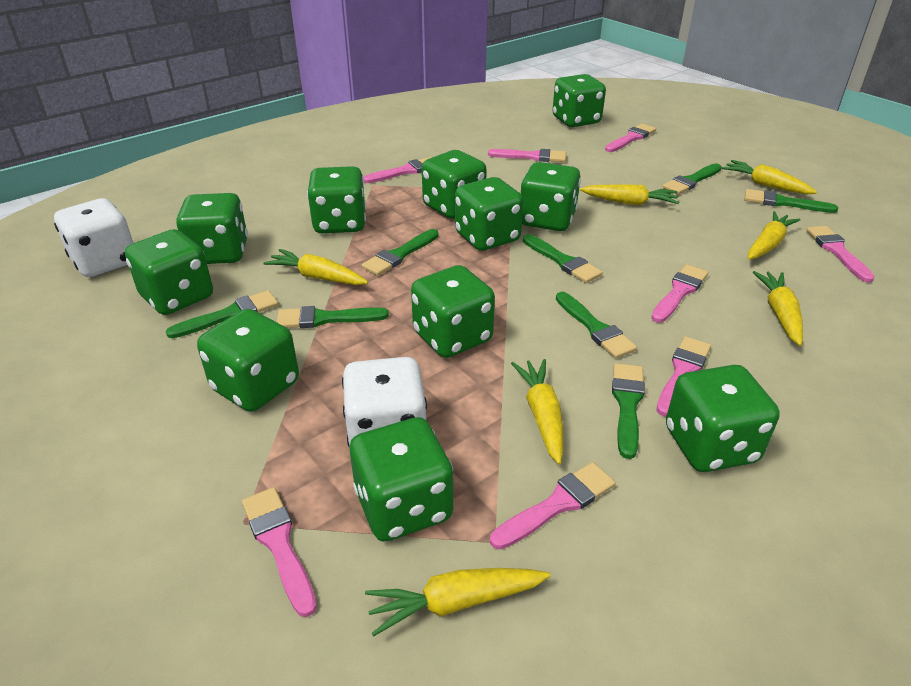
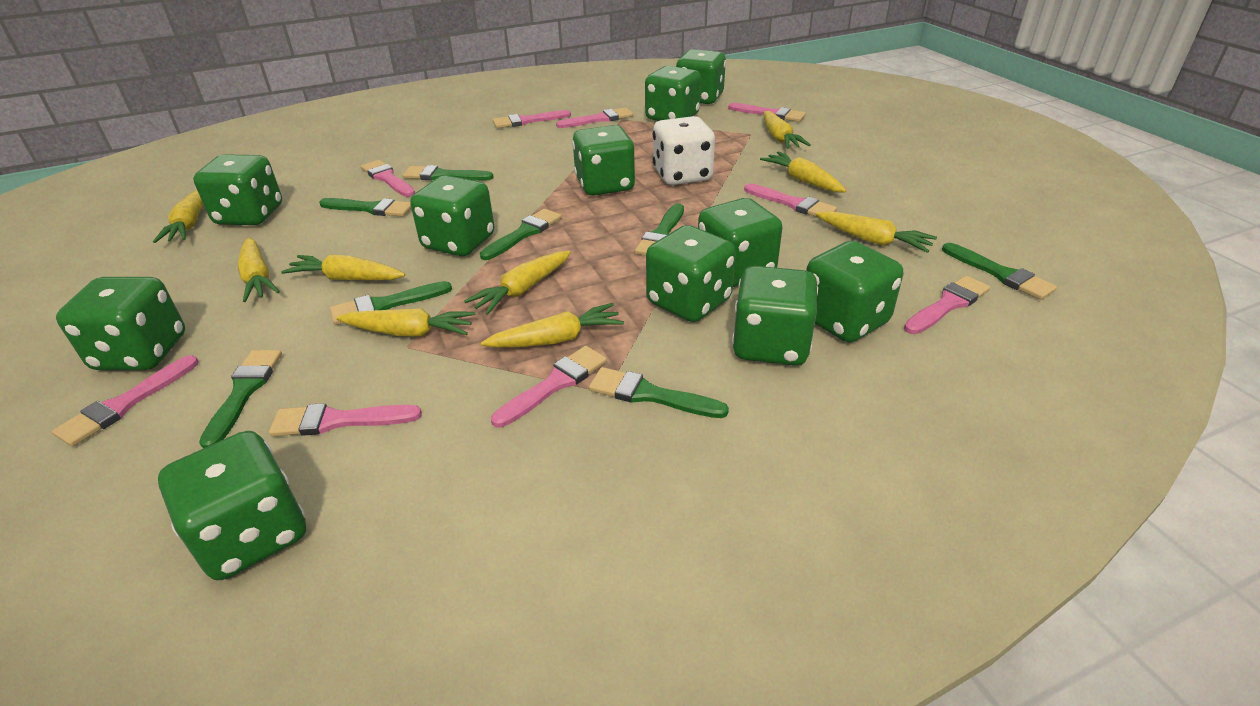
pink brush: [242,487,317,617] [363,157,432,183] [488,149,566,162] [490,462,616,549] [605,124,656,152] [651,264,709,323] [657,336,711,417] [806,226,875,283] = 8 -> [52,355,199,447] [269,403,422,436] [361,160,415,197] [491,346,607,428] [493,110,571,128] [556,107,633,128] [728,103,806,122] [744,183,837,218] [904,275,990,334] = 9
white dice: [54,198,133,277] [342,357,427,448] = 2 -> [653,116,715,185] = 1
yellow carrot: [263,249,368,285] [365,568,550,636] [511,359,564,464] [580,185,679,205] [722,160,817,194] [748,211,801,260] [753,271,803,346] = 7 -> [153,190,204,243] [238,238,280,302] [281,254,405,280] [336,308,475,337] [464,251,571,315] [481,303,624,348] [760,151,847,192] [763,111,811,149] [816,211,937,253] = 9

